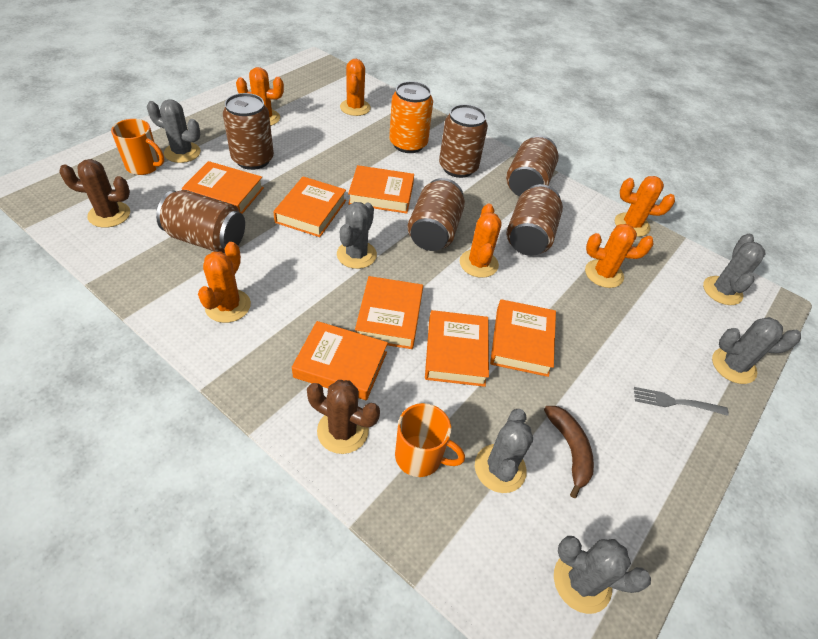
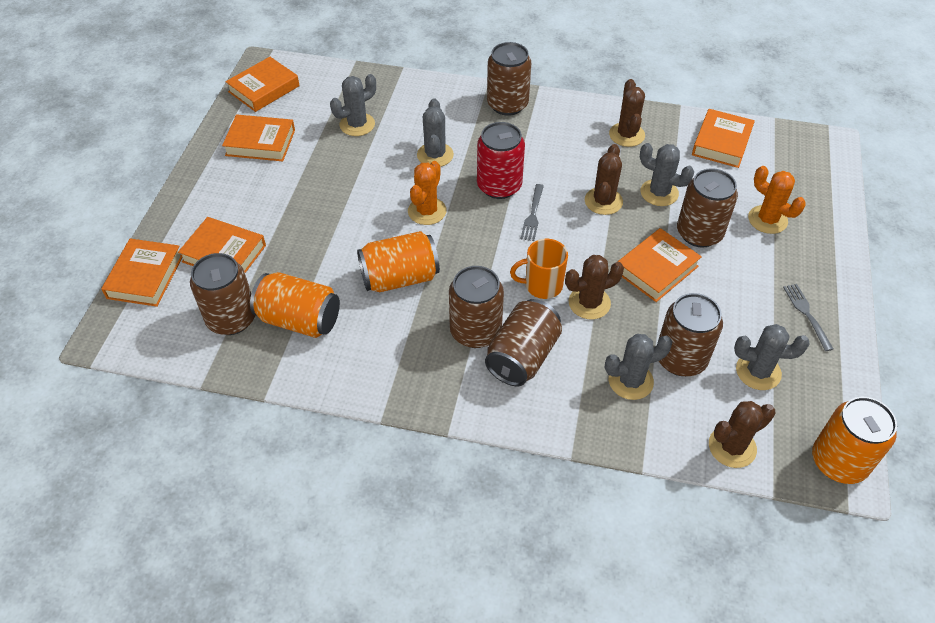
brown banana: [544,406,594,498] = 1 -> none = 0
brown cactus: [59,159,130,228] [307,380,380,454] = 2 -> [565,255,624,319] [585,144,623,215] [609,79,645,147] [709,401,775,468] = 4
grey cactus: [147,99,201,163] [337,202,377,269] [475,409,533,493] [554,536,651,614] [703,234,765,305] [712,317,801,384] = 6 -> [330,74,376,136] [417,98,454,167] [605,334,673,400] [640,143,694,206] [734,324,809,390] = 5
grey fork: [634,387,729,416] = 1 -> [520,184,544,241] [783,284,833,351] = 2
orange book: [182,161,264,214] [273,176,346,237] [292,321,388,400] [348,165,414,214] [355,276,423,349] [425,310,489,387] [490,299,556,377] = 7 -> [101,239,182,307] [178,217,266,273] [222,114,295,162] [225,57,300,112] [617,228,702,302] [692,109,755,168] = 6
orange cactus: [198,242,251,323] [236,67,284,126] [340,59,371,116] [459,204,502,278] [585,224,654,288] [615,176,675,237] = 6 -> [408,161,446,225] [748,166,806,234] = 2
orange can: [389,81,433,153] = 1 -> [250,272,340,338] [357,231,440,292] [812,397,897,484] = 3
orange mug: [111,119,164,175] [395,403,465,477] = 2 -> [510,239,568,299] = 1
red can: none = 0 -> [477,122,525,199] = 1

